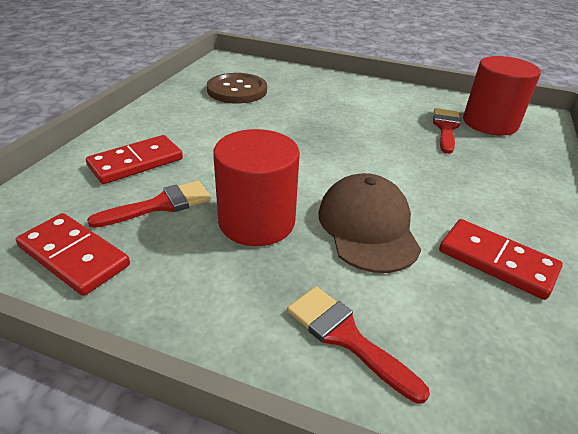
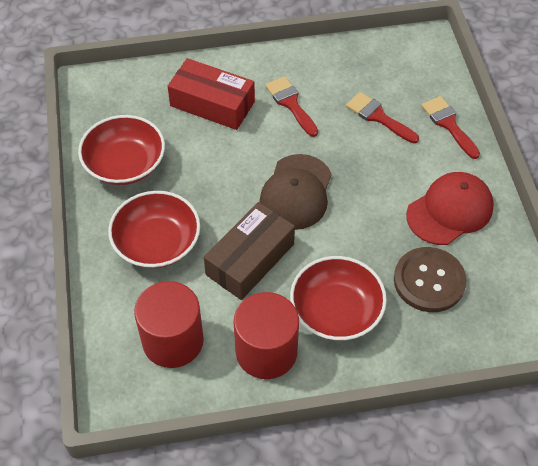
brown box: none = 0 -> [204,202,295,300] = 1
red bowl: none = 0 -> [78,115,165,185] [108,191,200,268] [290,256,387,340] = 3
red box: none = 0 -> [168,58,255,130] = 1
red cap: none = 0 -> [406,172,494,245] = 1
red domino: [16,213,130,296] [86,135,183,184] [439,219,563,300] = 3 -> none = 0

